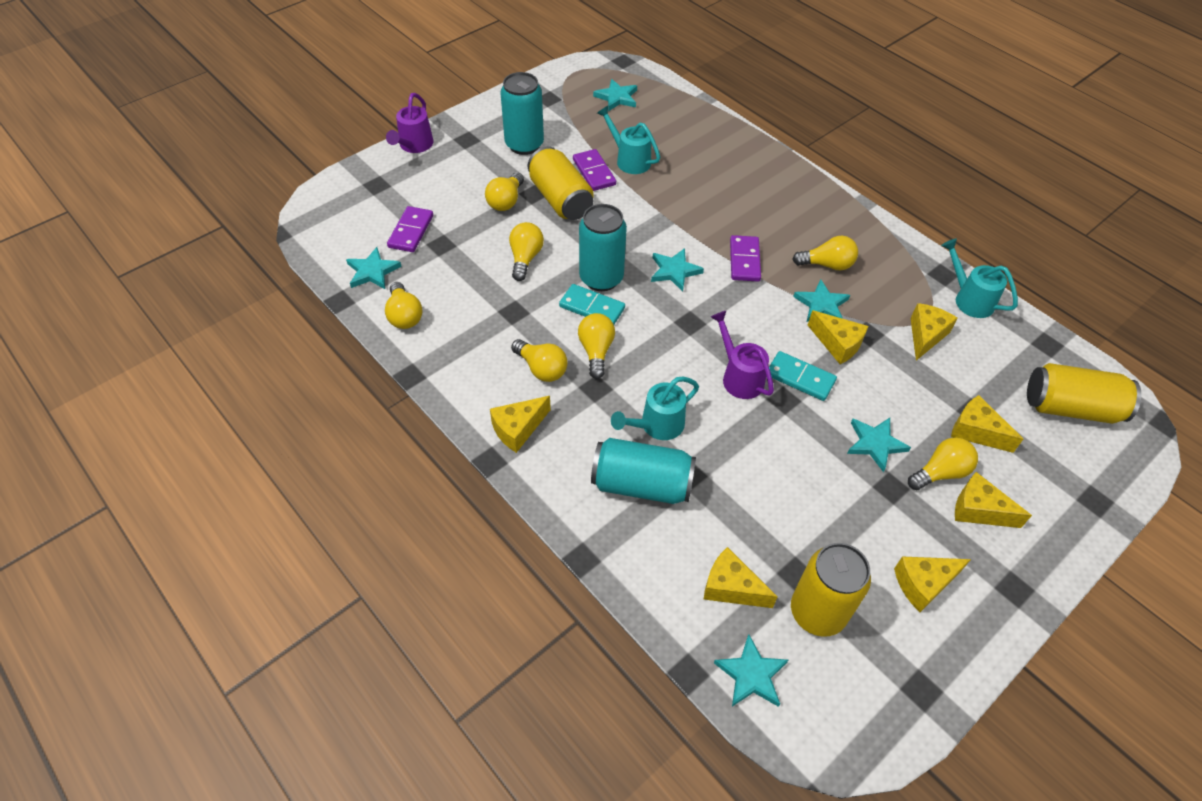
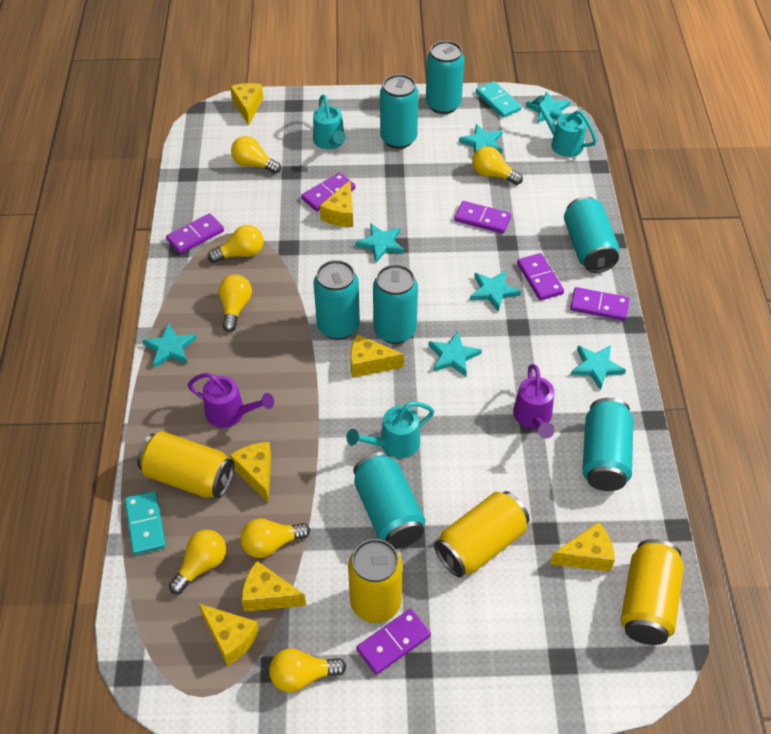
purple domino: [387,206,433,252] [573,149,616,191] [730,235,761,282] = 3 -> [166,213,224,254] [301,172,355,211] [356,609,431,675] [454,201,511,234] [517,253,564,301] [570,287,630,321] = 6
turquoise can: [500,72,544,155] [579,204,627,291] [591,438,696,504] = 3 -> [314,260,360,340] [353,452,425,549] [373,264,418,344] [380,74,419,149] [426,41,465,114] [564,196,619,273] [582,398,633,491] = 7
turquoise star: [346,247,402,289] [593,79,637,111] [651,248,704,291] [714,635,788,707] [793,279,850,322] [847,418,911,472] = 6 -> [142,323,197,368] [355,223,404,262] [428,332,482,376] [459,124,502,154] [470,270,521,312] [526,91,570,123] [571,345,626,390] = 7
yellow can: [528,146,594,220] [791,543,871,637] [1027,363,1141,424] = 3 -> [137,431,234,498] [348,539,403,623] [434,491,530,578] [621,539,684,645] = 4

